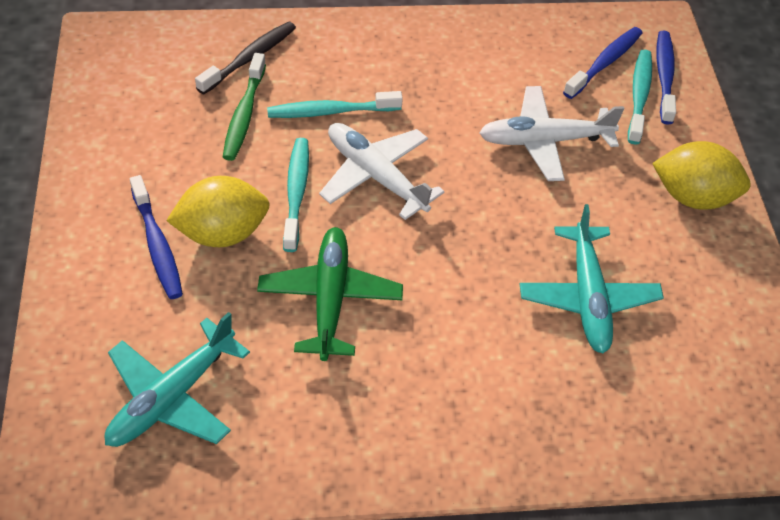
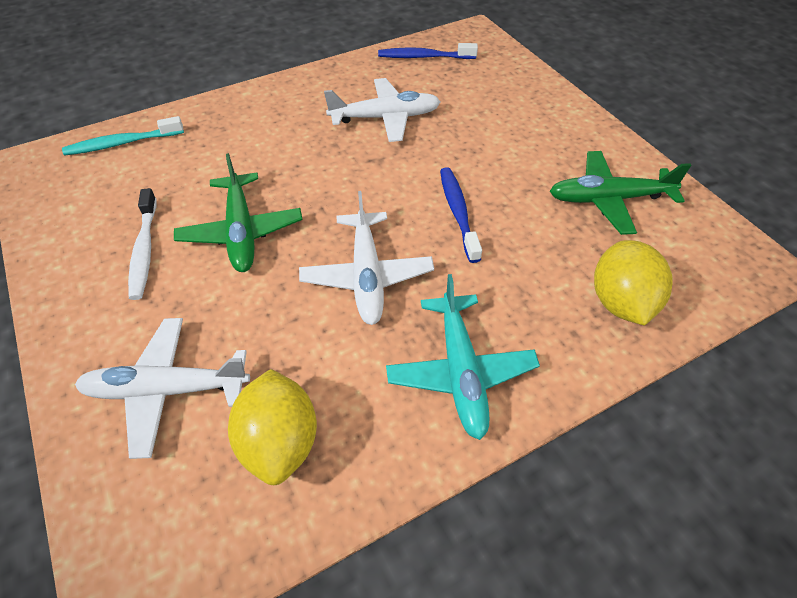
black toothbrush: [195,22,296,94] = 1 -> none = 0
blue toothbrush: [130,175,183,299] [563,27,642,99] [656,31,676,125] = 3 -> [378,43,478,59] [440,167,482,263] = 2
green plane: [257,227,403,361] = 1 -> [174,153,303,272] [550,151,692,235] = 2
green toothbrush: [223,53,266,161] = 1 -> none = 0
turquoise plane: [105,312,250,447] [520,204,664,353] = 2 -> [386,274,540,440] = 1
turquoise toothbrush: [267,91,403,118] [283,138,309,252] [628,49,652,145] = 3 -> [62,116,184,156] = 1
white plane: [319,123,445,220] [479,86,625,181] = 2 -> [75,318,250,459] [299,191,434,325] [324,78,441,142] = 3
white toothbrush: none = 0 -> [128,188,157,300] = 1

